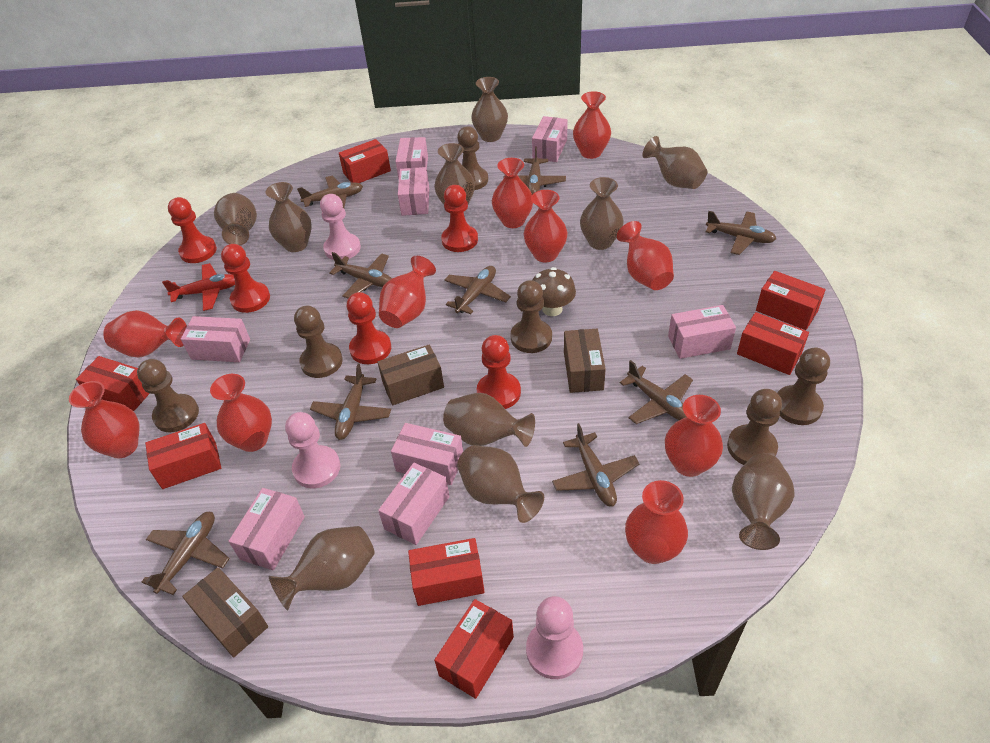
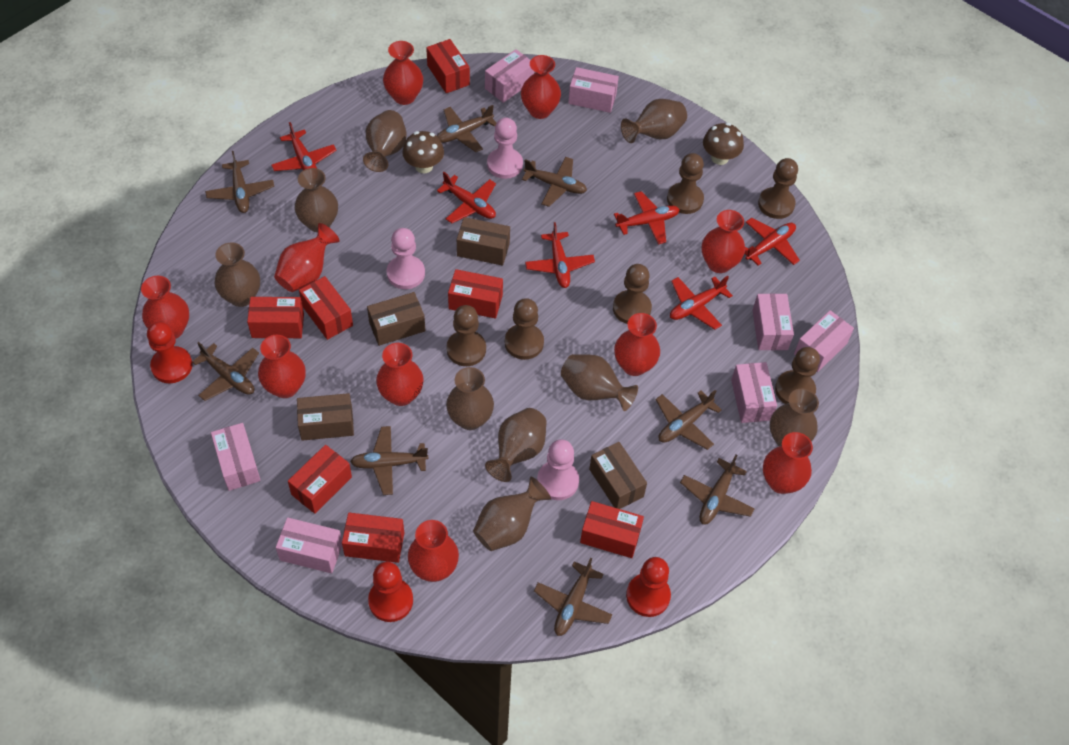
brown box: [182,567,268,658] [377,344,444,405] [564,329,606,393] = 3 -> [297,393,354,441] [367,292,425,346] [457,217,510,266] [589,442,647,509] = 4
brown mushroom: [533,267,576,316] = 1 -> [402,131,444,173] [703,123,744,165] = 2
brown plane: [142,512,230,595] [297,176,363,208] [310,363,391,440] [329,252,392,298] [444,266,511,314] [503,146,566,195] [552,423,639,507] [620,360,693,424] [706,211,776,255] = 9 -> [192,342,259,401] [205,151,274,213] [350,426,428,495] [437,105,496,152] [522,157,587,207] [534,558,612,636] [656,390,722,450] [680,454,755,524] = 8
brown vase: [214,193,257,246] [266,182,312,252] [268,526,375,610] [434,143,475,205] [443,393,535,447] [457,445,544,523] [471,77,508,142] [580,177,624,250] [642,136,708,189] [732,454,794,550] = 10 -> [214,243,260,307] [295,168,338,232] [363,110,407,172] [446,367,494,430] [473,477,551,551] [485,408,547,482] [561,354,638,411] [621,99,687,143] [770,389,819,446] = 9
pink box: [181,316,250,362] [229,488,305,570] [378,463,450,545] [391,423,463,485] [395,137,428,179] [398,167,429,216] [532,116,568,162] [668,305,736,359] = 8 -> [211,423,261,491] [276,517,342,573] [485,49,534,103] [568,67,619,113] [731,362,777,423] [752,293,794,350] [794,310,854,372] = 7
red pawn: [168,197,217,263] [221,244,270,313] [347,292,391,364] [441,185,478,252] [477,335,521,409] = 5 -> [147,322,193,383] [368,562,413,622] [626,557,671,617] = 3
red plane: [162,263,235,311] = 1 -> [271,122,337,171] [437,172,496,223] [525,222,595,288] [614,191,680,245] [670,276,733,330] [745,218,800,266] = 6

